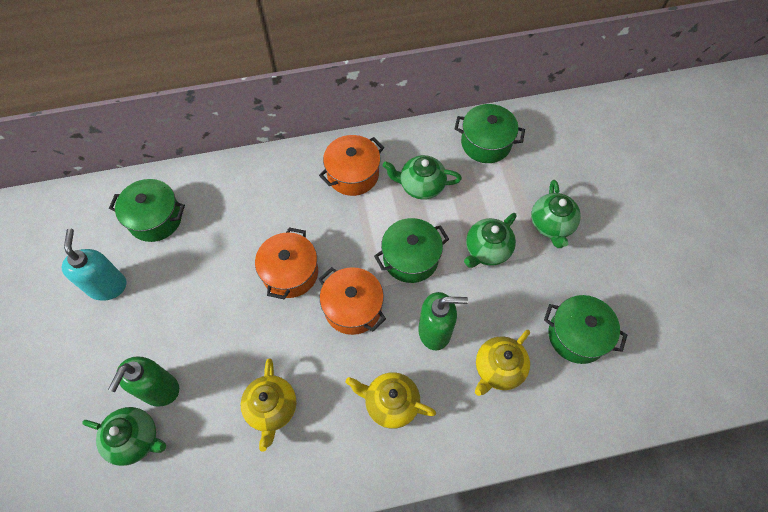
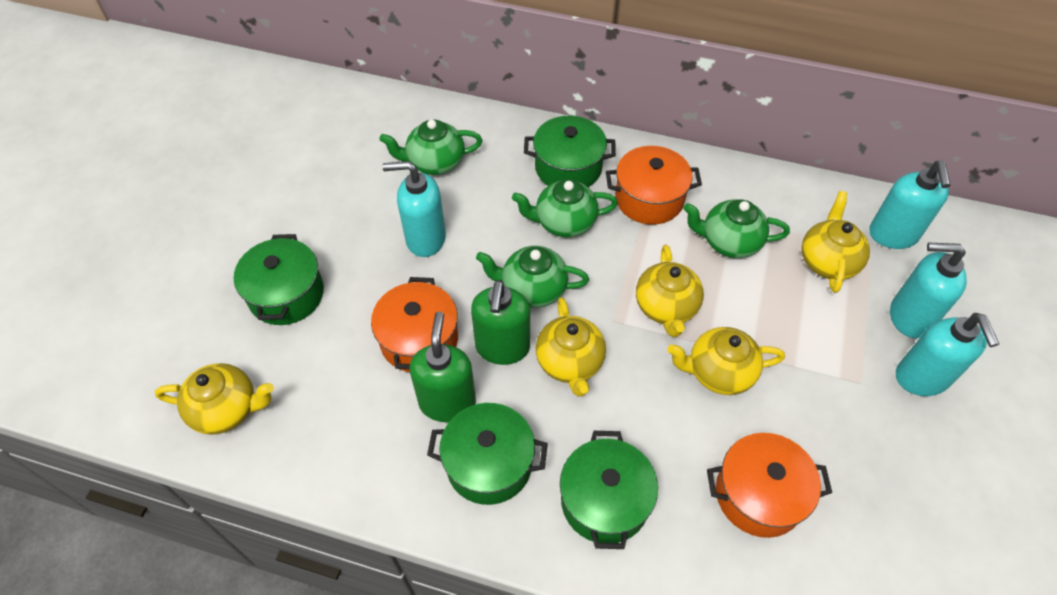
turquoise soap dispenser: [62,228,127,301] = 1 -> [382,161,446,257] [869,161,951,249] [890,243,967,338] [896,313,999,396] = 4
yellow teapot: [241,358,297,452] [346,372,436,429] [475,330,530,396] = 3 -> [155,363,274,435] [536,297,606,397] [636,245,704,337] [667,327,785,395] [802,191,870,293] = 5

